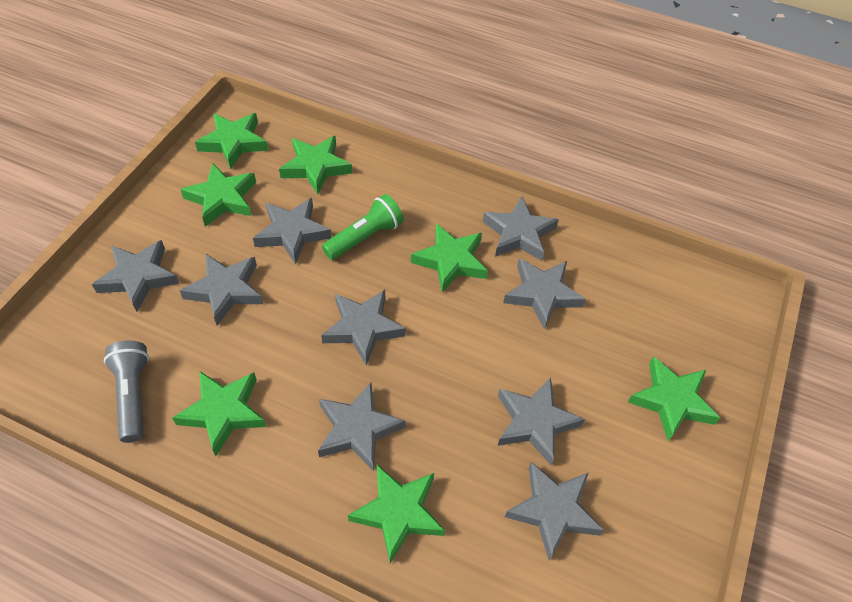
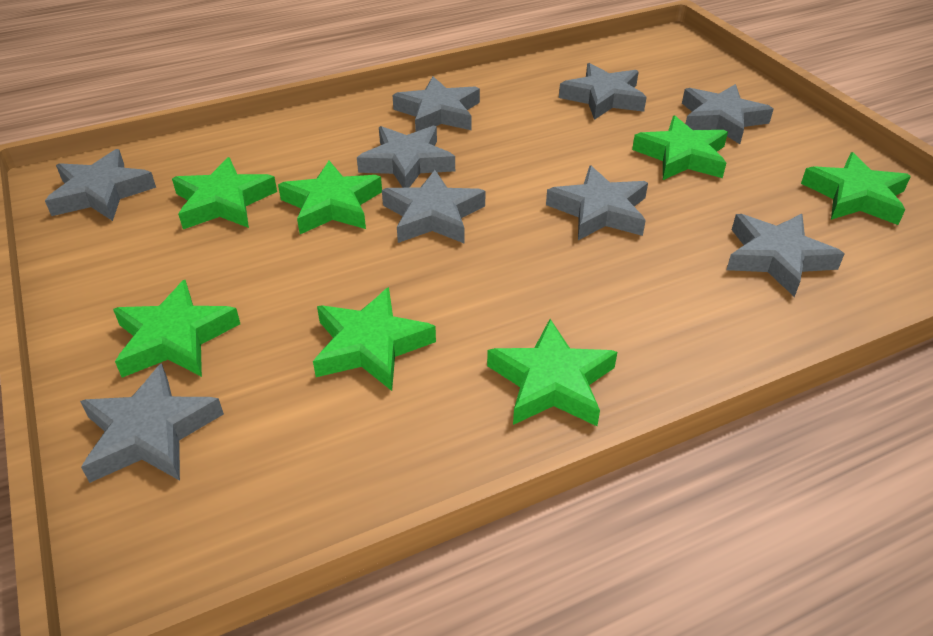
green flashlight: [322,194,404,260] = 1 -> none = 0
grey flashlight: [104,340,149,443] = 1 -> none = 0

